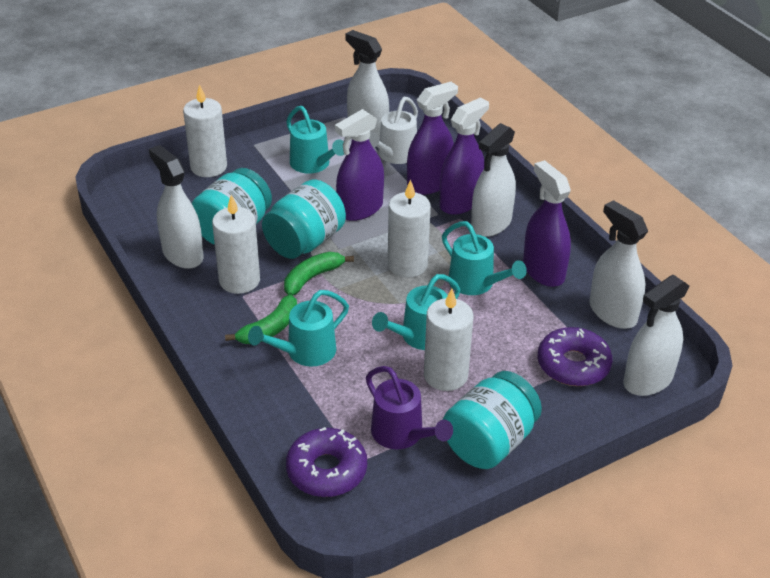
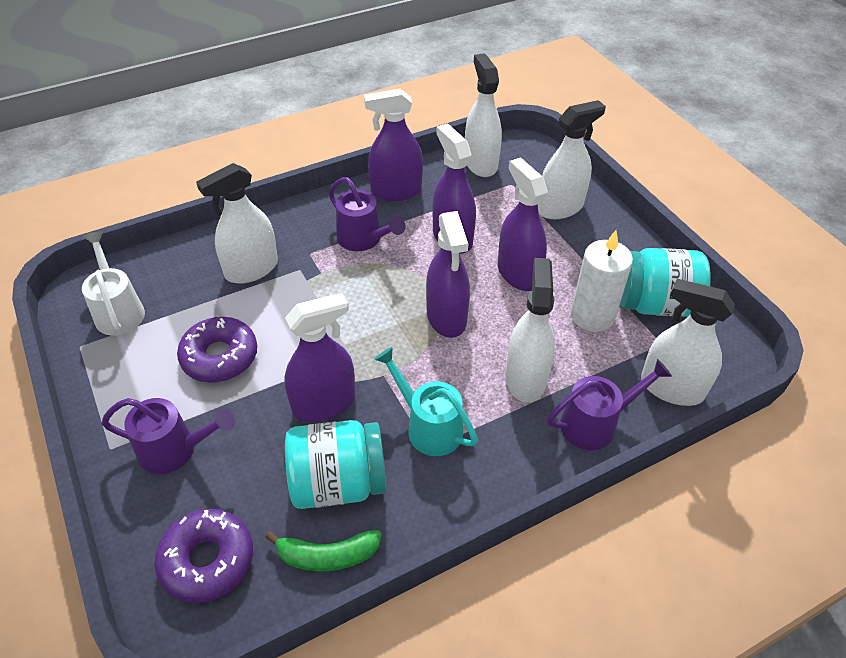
green banana: [225,295,297,344] [284,252,354,296] = 2 -> [265,530,382,571] = 1
purple spray bottle: [335,109,384,221] [407,82,458,195] [440,97,489,215] [523,160,571,287] = 4 -> [284,293,355,422] [364,88,423,201] [426,211,470,338] [432,123,476,254] [498,157,548,291] = 5
purple watering can: [366,366,453,449] = 1 -> [102,398,235,474] [329,177,405,251] [547,359,672,450] = 3
turquoise jar: [191,168,272,245] [262,180,346,259] [443,371,542,469] = 3 -> [285,420,386,509] [620,248,711,317] = 2
turquoise watering can: [248,290,349,367] [286,106,344,174] [372,274,460,350] [442,221,527,295] = 4 -> [374,347,478,456] = 1
white candle: [183,84,227,177] [212,195,260,294] [388,179,431,278] [424,289,473,391] = 4 -> [571,230,633,332] = 1

